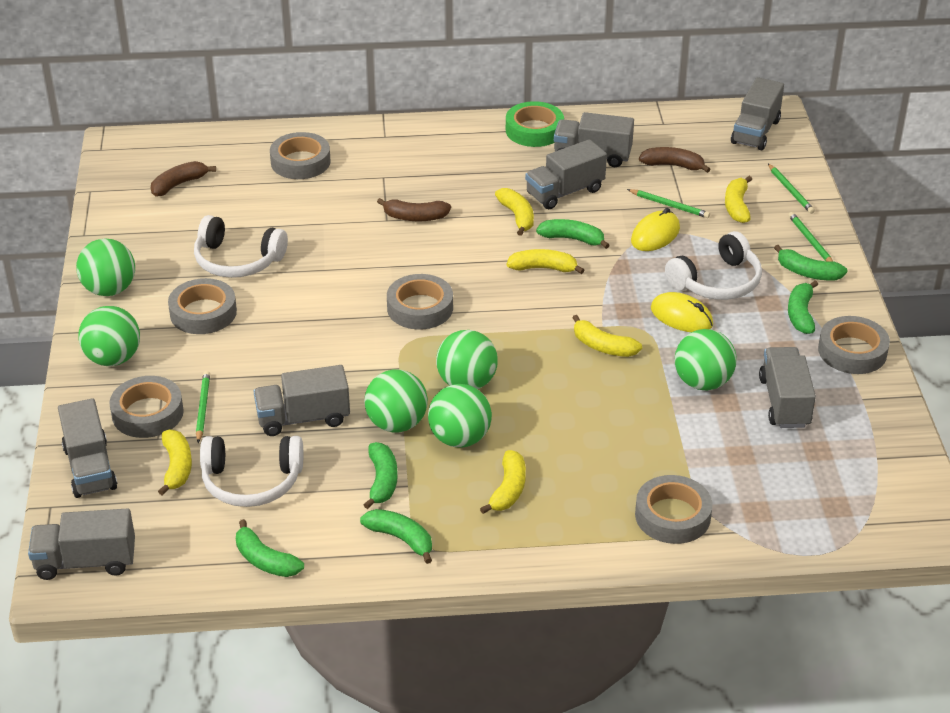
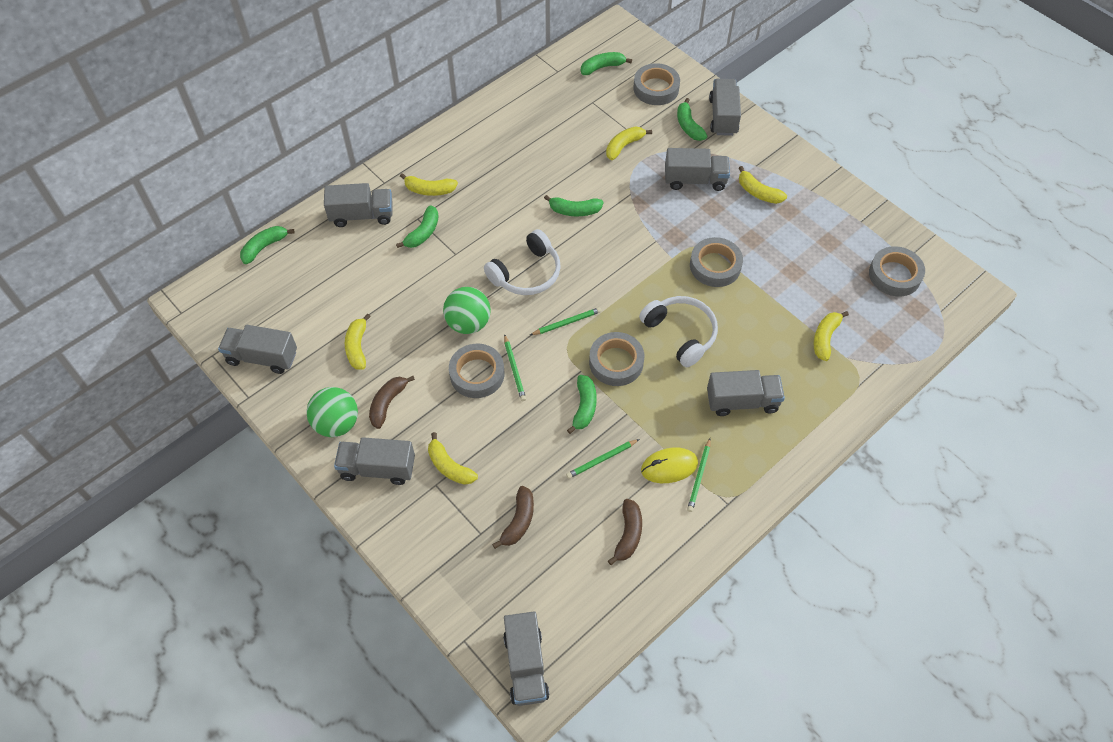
green ball: [76,239,135,296] [78,306,140,366] [364,369,428,432] [428,384,492,448] [436,330,498,389] [675,329,737,390] = 6 -> [306,387,358,437] [443,287,491,334] = 2
green tape: [506,101,564,147] = 1 -> none = 0
grey tape: [109,376,184,438] [168,278,237,334] [270,132,330,179] [387,274,453,329] [635,475,713,544] [818,316,890,374] = 6 -> [449,344,504,398] [589,332,644,386] [633,63,680,105] [690,237,743,287] [869,246,925,297] = 5
white headphones: [194,215,288,278] [200,436,303,507] [665,231,762,300] = 3 -> [484,229,561,295] [639,296,718,367] = 2
yellow mouse: [631,208,680,251] [651,292,713,332] = 2 -> [641,448,698,483] = 1

